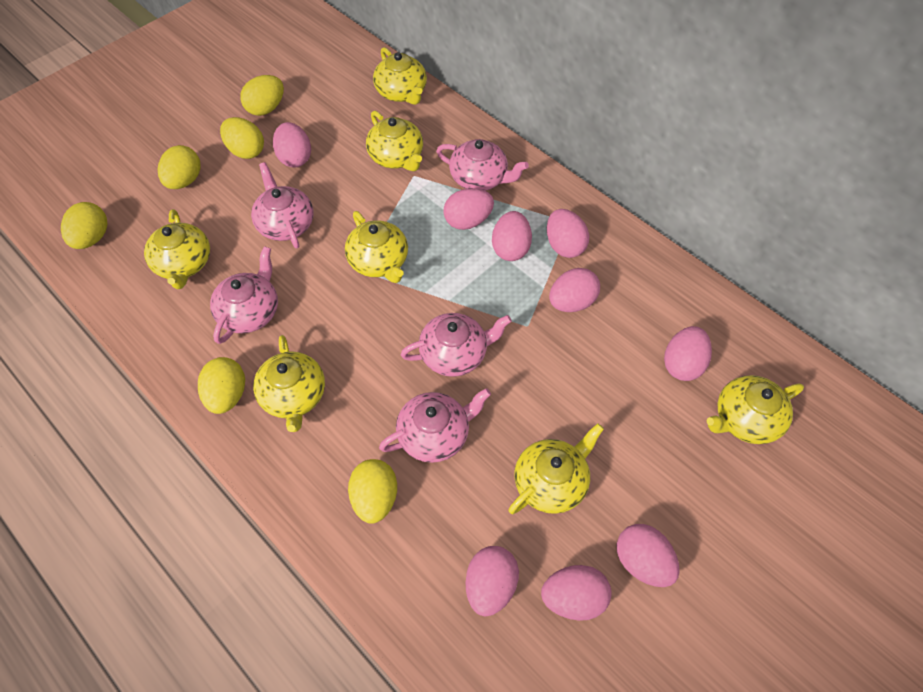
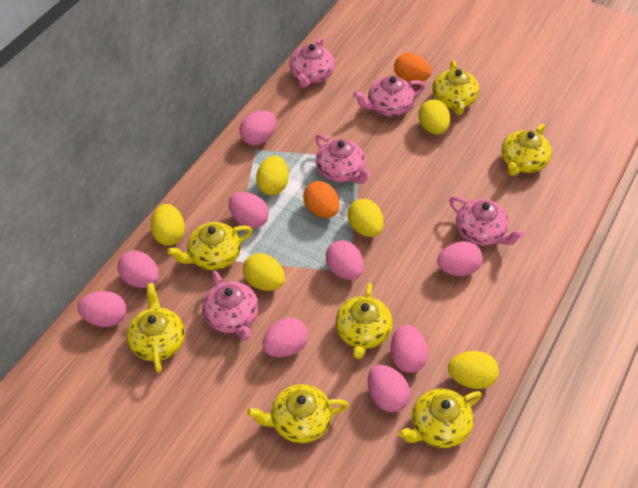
orange egg: none = 0 -> [303,181,340,218] [394,53,431,83] = 2

